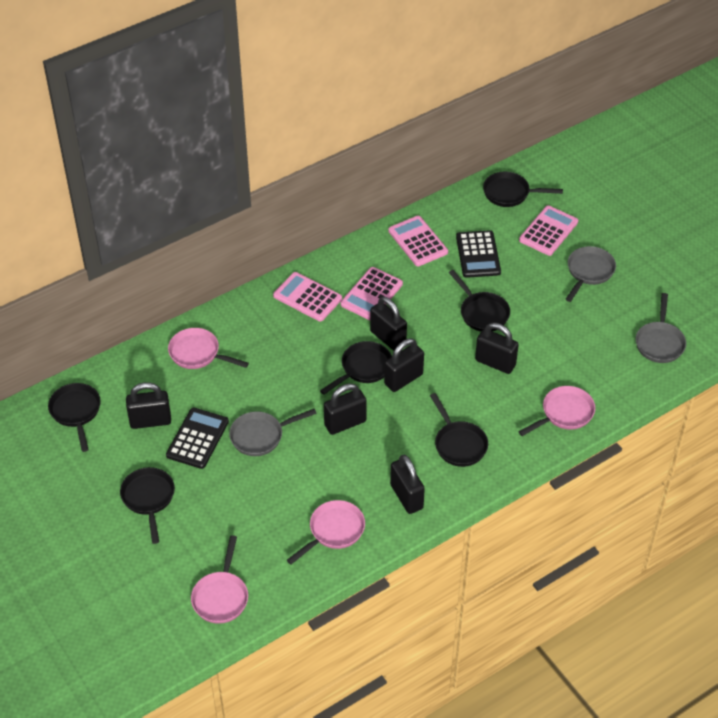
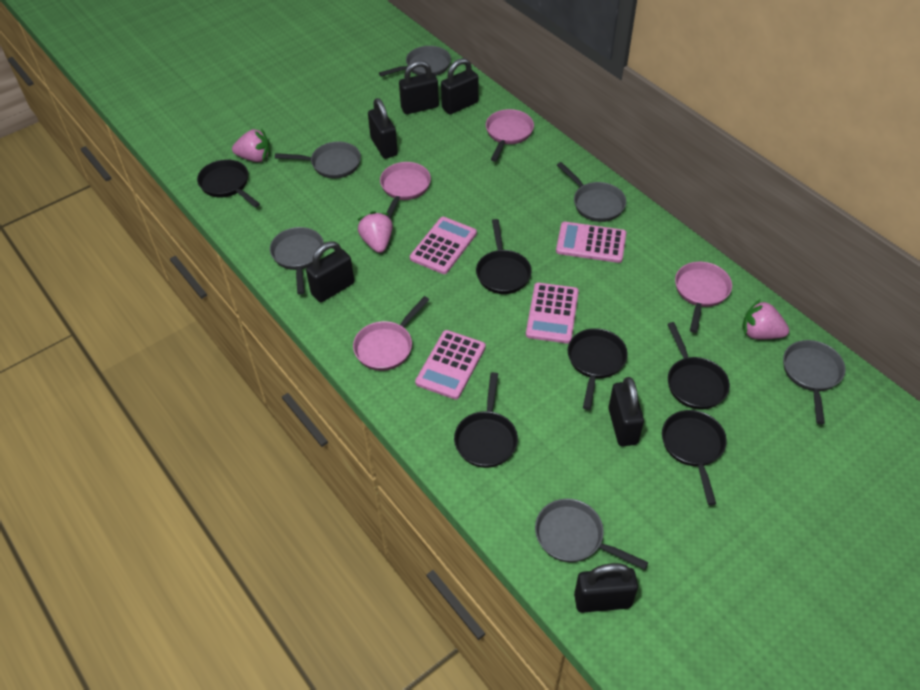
black calculator: [166,407,229,469] [456,230,501,278] = 2 -> none = 0
grey pan: [229,409,317,456] [566,246,616,302] [636,293,686,363] = 3 -> [270,227,324,295] [275,141,361,179] [379,46,451,77] [535,499,648,570] [557,162,626,222] [783,340,845,424] = 6
pink strawberry: none = 0 -> [232,128,270,162] [357,211,393,253] [742,300,789,340] = 3

